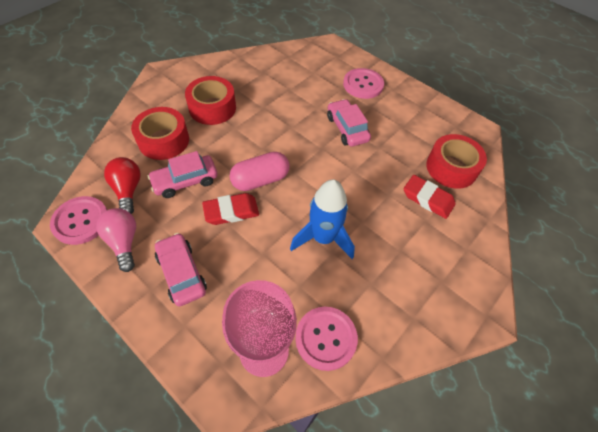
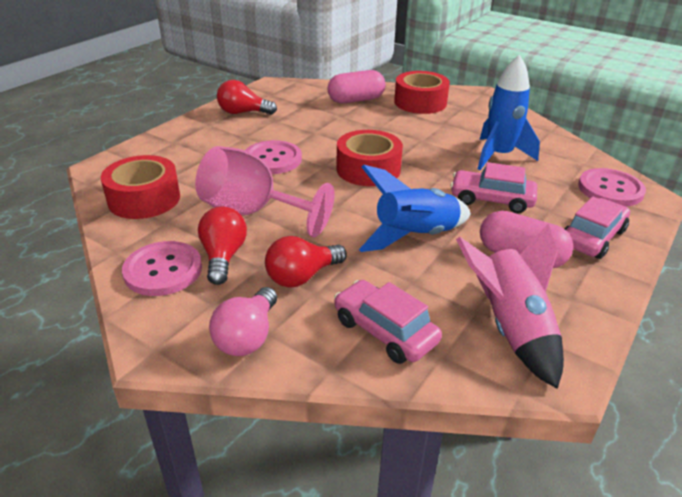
blue rocket: [290,180,355,259] = 1 -> [359,165,471,252] [478,55,540,170] = 2
pink capsule: [229,152,290,191] = 1 -> [327,70,385,104] [480,211,573,268] = 2
pink rocket: none = 0 -> [456,224,564,389] = 1
red eraser: [202,193,259,225] [404,175,456,219] = 2 -> none = 0
red light bulb: [104,157,141,214] = 1 -> [198,206,247,285] [217,80,277,115] [265,236,347,287] = 3

